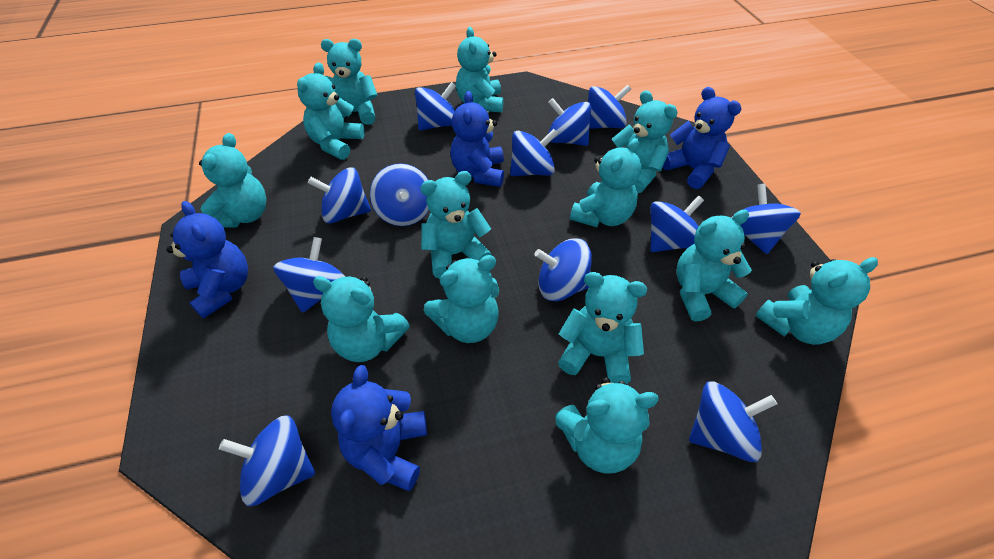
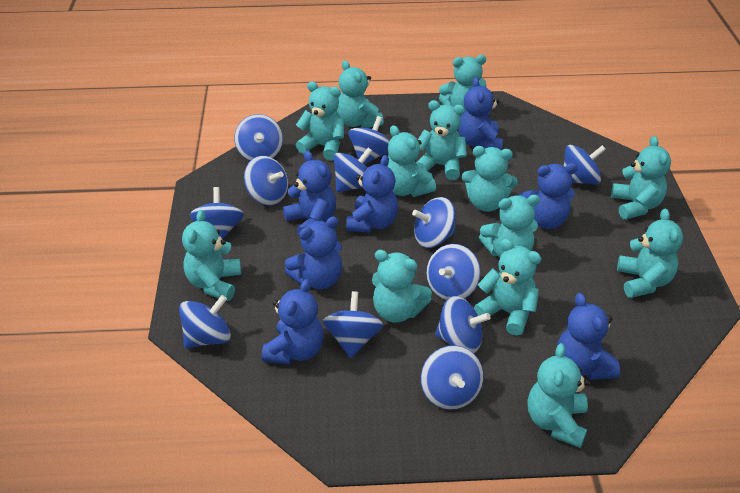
blue teddy bear: [166,201,248,319] [331,365,427,491] [450,91,504,187] [662,87,741,189] = 4 -> [262,279,323,364] [283,151,336,235] [285,217,342,290] [346,155,398,233] [459,77,503,151] [519,163,578,229] [557,293,620,380] = 7

